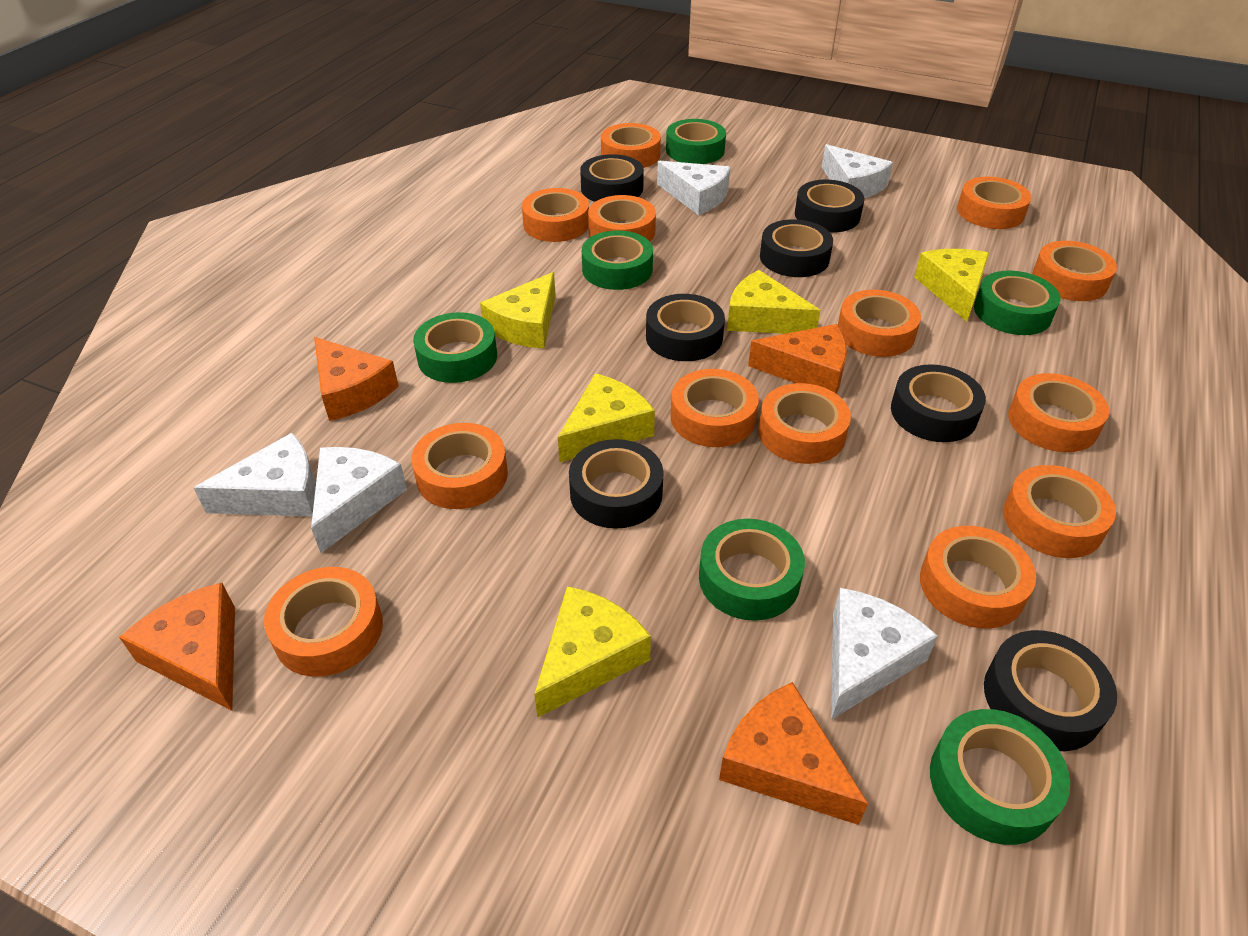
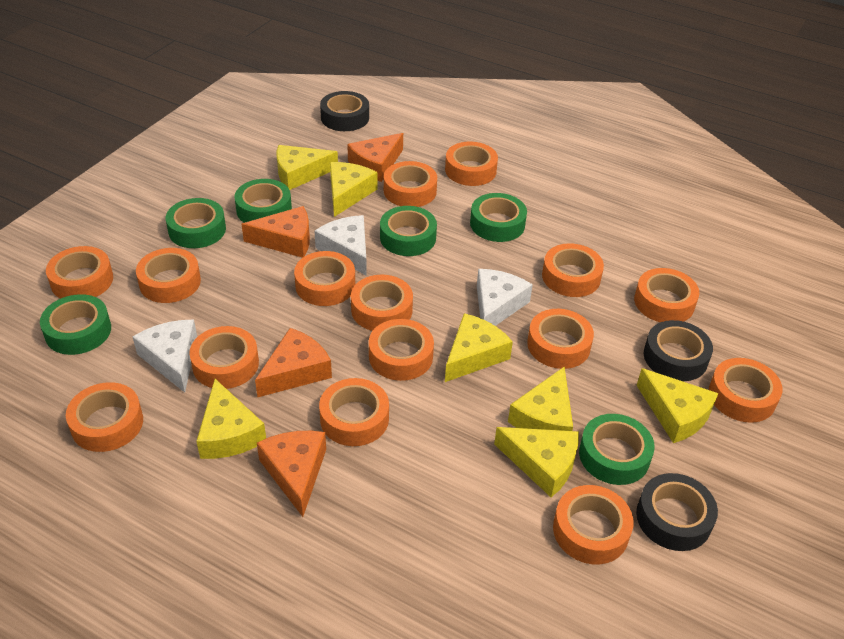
black tape: [569,439,664,529] [580,154,644,202] [646,294,725,361] [760,219,833,277] [795,180,864,233] [891,364,986,442] [984,630,1117,751] = 7 -> [320,91,369,131] [636,473,718,551] [644,320,713,381] = 3
orange tape: [264,567,383,677] [411,423,508,509] [522,188,589,242] [588,195,656,241] [601,123,661,168] [671,369,759,447] [758,383,851,464] [838,290,921,357] [920,526,1036,629] [957,177,1031,229] [1003,465,1116,558] [1008,373,1109,452] [1032,241,1117,301] = 13 -> [46,246,113,299] [66,382,143,452] [136,248,201,303] [189,326,259,389] [294,251,355,306] [319,378,389,446] [351,275,413,331] [369,319,434,381] [384,161,437,207] [445,142,498,186] [527,309,594,369] [542,243,604,297] [553,485,634,564] [634,268,699,322] [709,358,783,423] = 15
white cheese: [194,433,316,517] [311,447,407,553] [657,161,730,215] [822,144,893,198] [831,588,938,720] = 5 -> [133,320,197,393] [314,215,367,276] [477,269,533,326] = 3
yellow cheese: [480,272,556,349] [534,586,651,717] [558,373,655,462] [727,270,820,334] [914,249,989,321] = 5 -> [196,379,266,459] [277,145,338,190] [330,162,377,217] [445,313,513,382] [494,427,579,497] [508,367,573,431] [636,368,718,443] = 7

